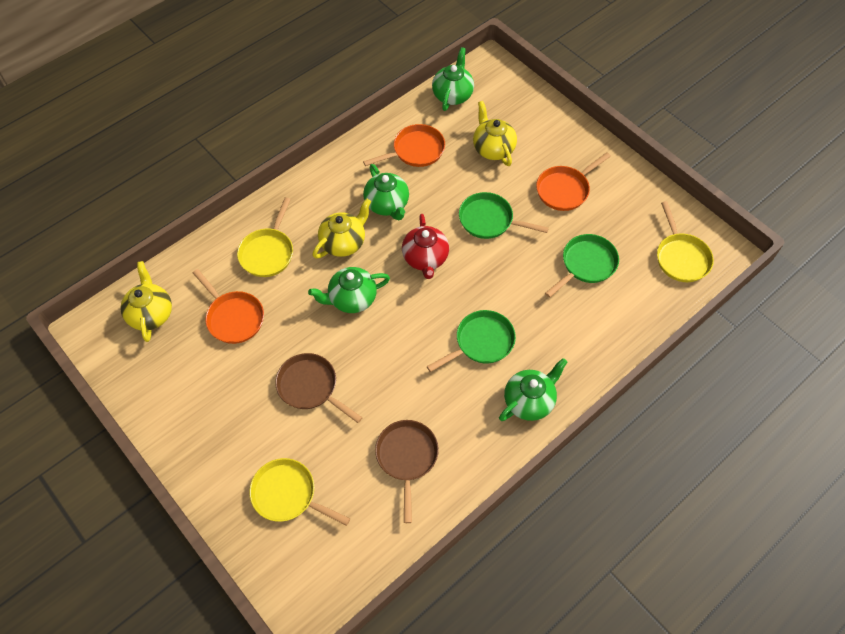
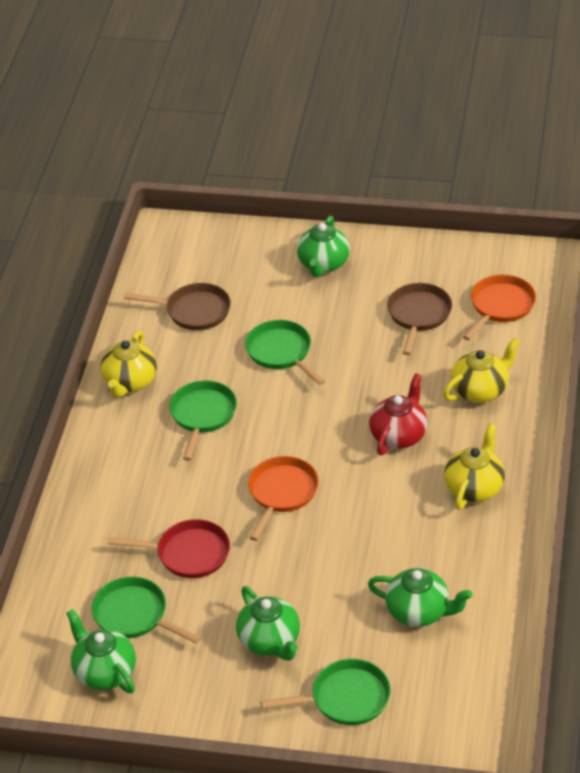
green pan: [427,310,516,372] [459,192,549,239] [545,234,619,298] = 3 -> [92,577,201,644] [169,380,237,461] [245,320,325,385] [261,659,390,725] = 4
orange pan: [193,269,264,344] [363,124,445,167] [536,152,611,211] = 3 -> [248,456,319,541] [463,275,536,340] = 2
red pan: none = 0 -> [108,519,230,578] = 1
yellow pan: [237,197,293,277] [249,458,350,526] [657,201,714,282] = 3 -> none = 0

